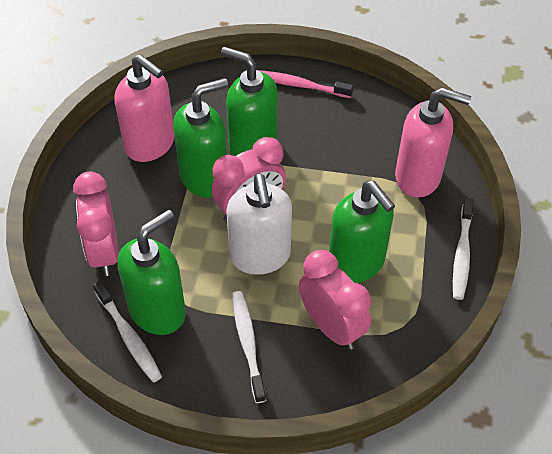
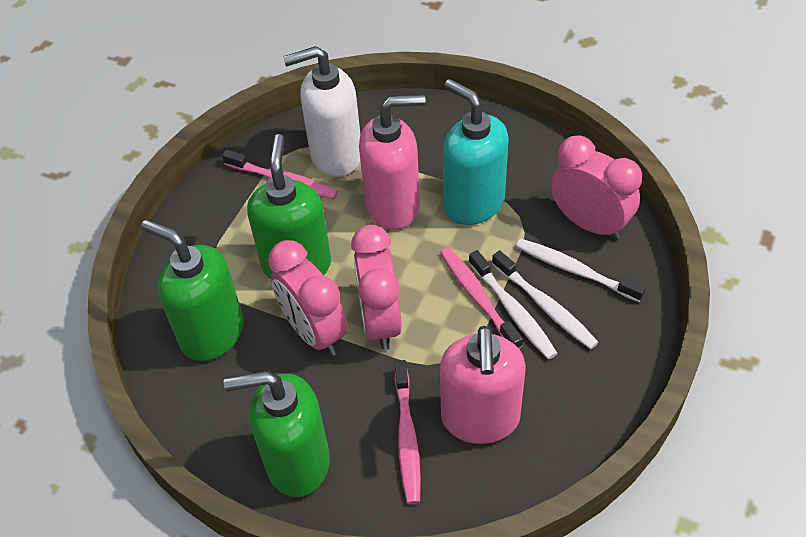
green soap dispenser: [117,210,186,335] [173,78,228,198] [221,47,278,156] [329,181,395,283] = 4 -> [141,220,244,361] [224,371,330,497] [247,134,331,279] = 3
pink toothbrush: [258,70,354,98] = 1 -> [222,149,338,199] [394,360,421,504] [440,247,523,349] = 3
turquoise soap dispenser: none = 0 -> [443,79,509,225] = 1

